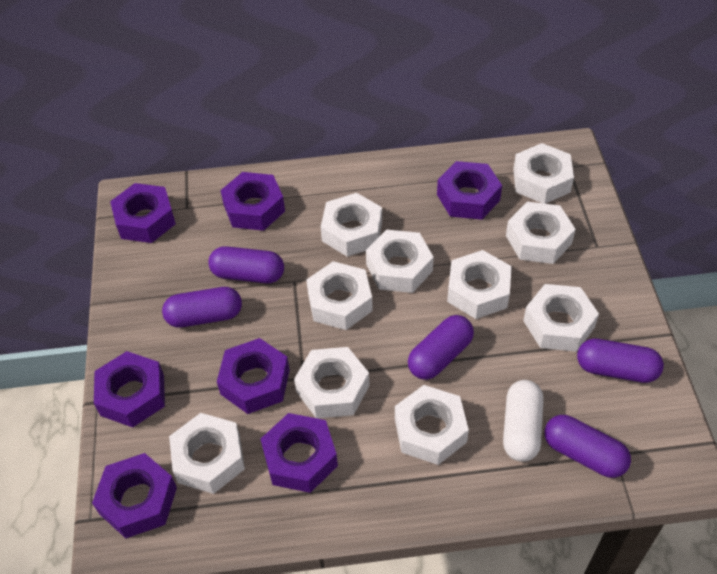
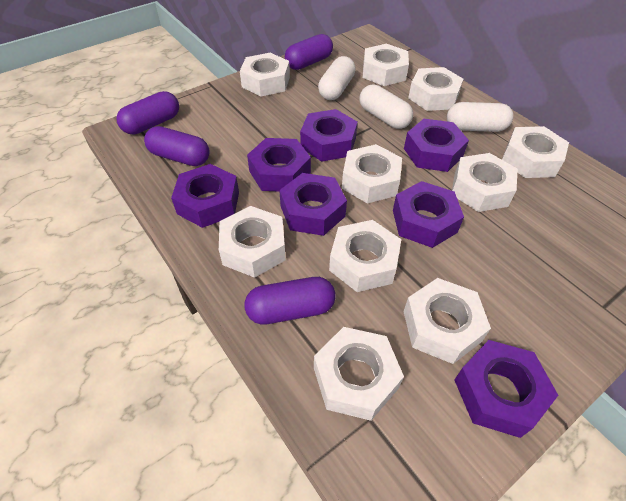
purple capsule: [162,287,242,328] [208,246,284,283] [408,315,474,380] [544,415,631,478] [577,339,664,383] = 5 -> [116,91,179,134] [144,126,210,166] [245,277,336,325] [285,34,333,70] = 4
white capsule: [503,380,544,462] = 1 -> [318,56,356,100] [360,84,413,129] [447,102,513,132] = 3

